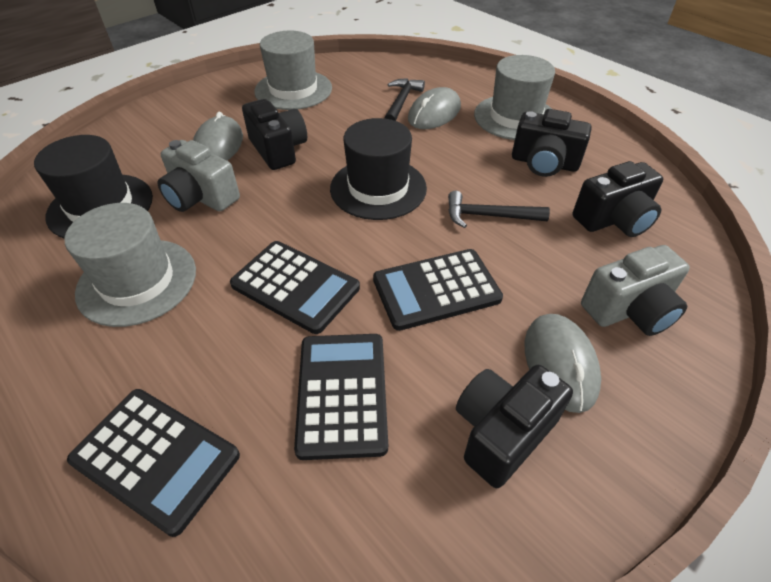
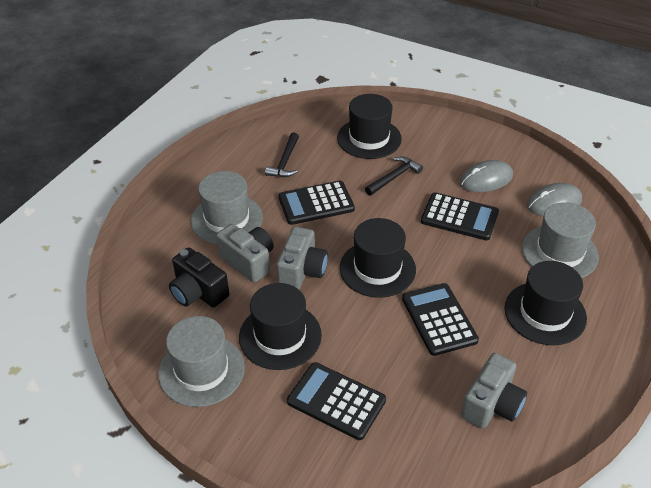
black camera: [242,99,307,170] [456,365,573,488] [512,109,591,177] [573,161,663,237] = 4 -> [169,247,229,307] = 1
black hat: [34,135,153,238] [330,118,427,220] = 2 -> [239,283,322,370] [337,94,402,159] [340,218,416,298] [505,261,587,345] = 4
grey camera: [157,140,240,212] [581,245,690,336] = 2 -> [216,224,274,283] [276,227,328,289] [461,353,527,429] = 3
grey mouse: [193,112,243,161] [408,87,461,129] [525,314,601,413] = 3 -> [460,160,513,192] [527,183,582,216] = 2

